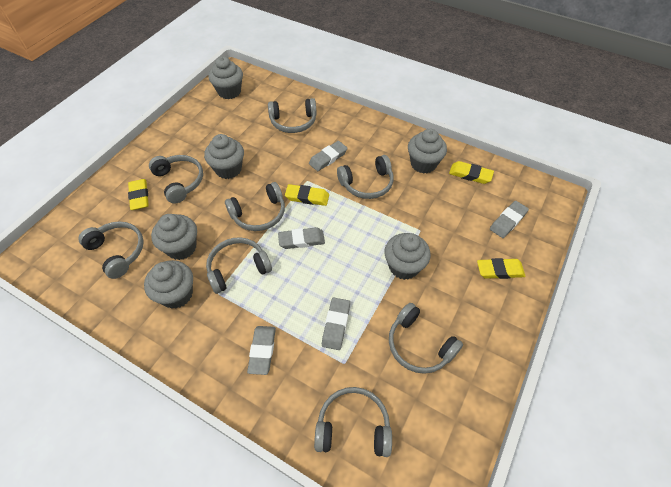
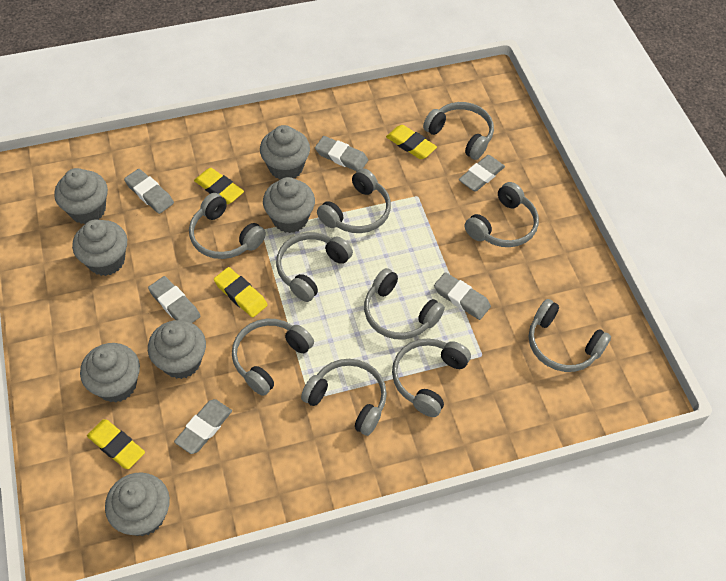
grey cupcake: [144,260,193,309] [151,214,197,260] [204,134,244,179] [208,56,243,99] [384,233,431,280] [408,129,447,174] = 6 -> [54,168,108,224] [72,219,127,276] [80,343,140,403] [105,472,170,536] [148,320,206,379] [260,125,310,180] [263,177,315,233] = 7
grey eraser: [247,326,276,375] [278,227,325,249] [309,141,348,171] [322,298,350,350] [490,201,529,238] = 5 -> [124,169,174,214] [148,276,200,323] [174,399,232,454] [315,136,368,171] [434,272,491,320] [459,155,505,192] = 6
grey headphones: [78,221,144,279] [149,155,203,203] [206,237,272,294] [225,182,285,231] [268,98,317,133] [314,387,392,457] [337,155,394,199] [389,303,463,374] = 8 -> [189,193,266,259] [232,319,314,396] [276,232,353,302] [301,359,387,436] [317,168,391,233] [364,268,445,340] [392,338,471,417] [423,102,494,160] [465,182,539,247] [529,299,611,372] = 10

